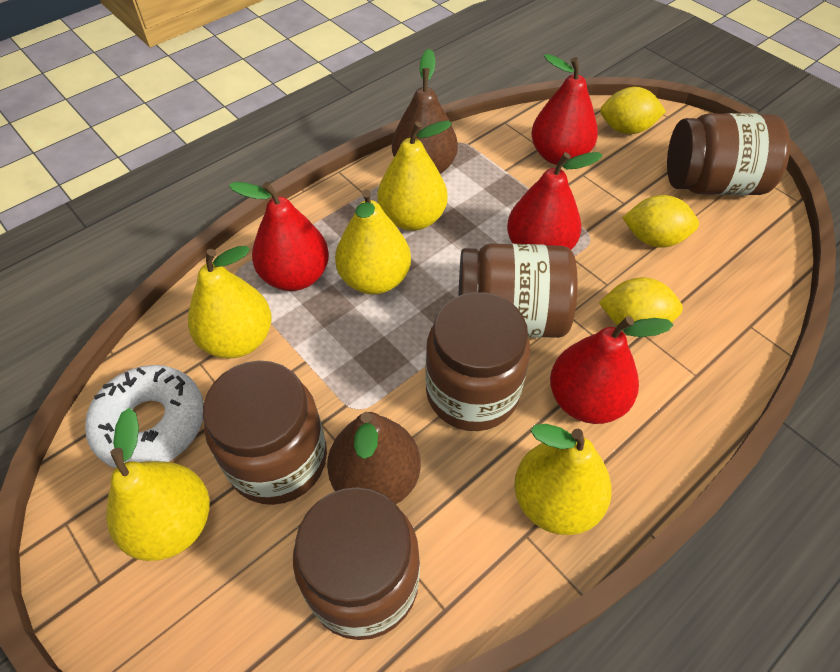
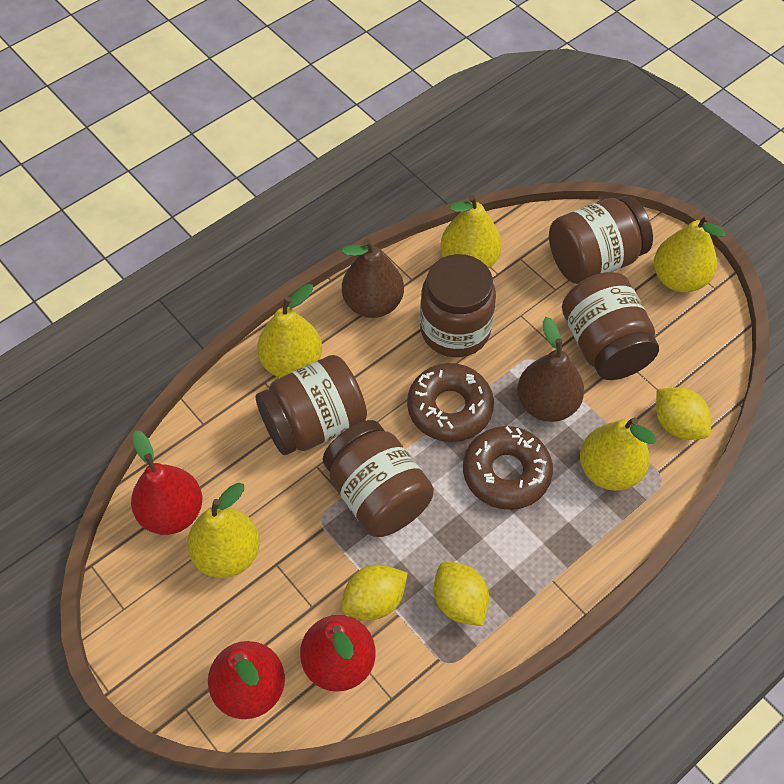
brown donut: none = 0 -> [407,363,494,442] [463,426,553,510] = 2
red pear: [229,182,329,291] [507,152,603,250] [531,54,598,166] [550,316,673,424] = 4 -> [131,431,202,535] [208,641,285,719] [300,615,376,692] = 3
white donut: [85,365,204,468] = 1 -> none = 0

